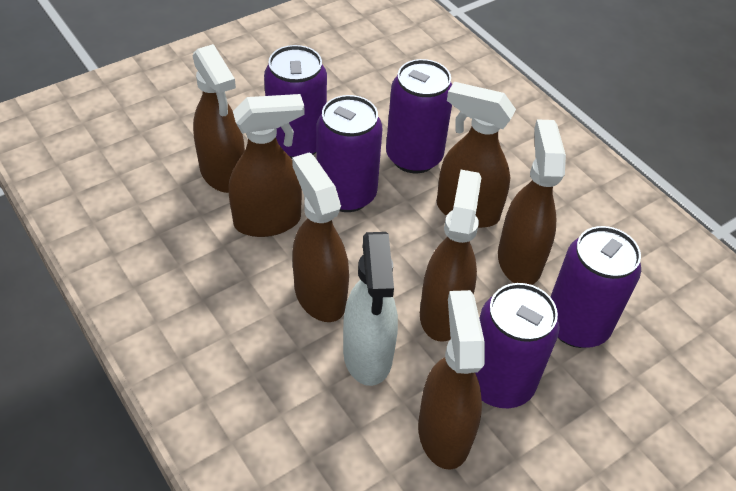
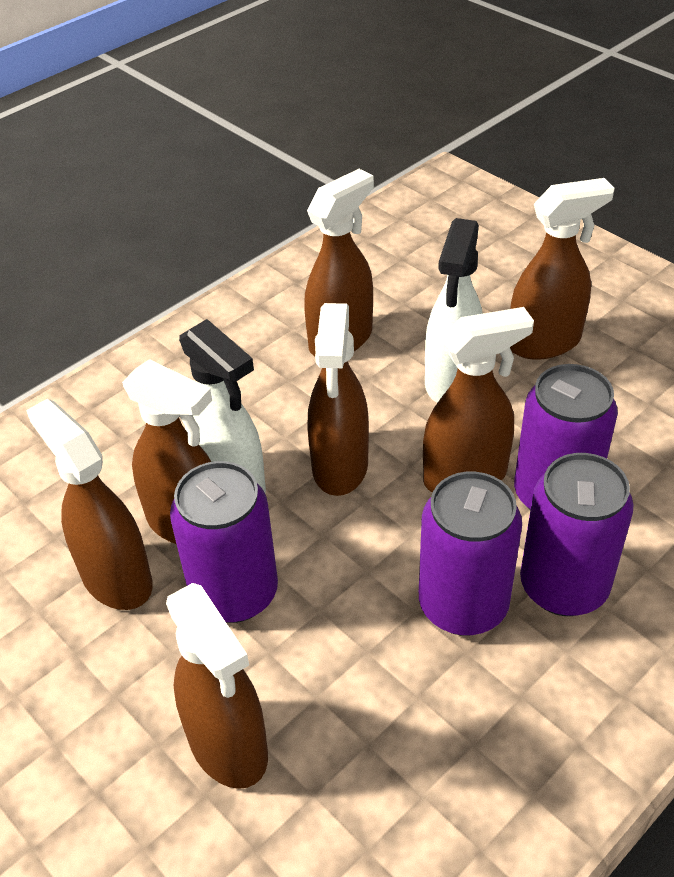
purple can: [264,45,327,159] [316,95,382,212] [386,59,452,173] [475,283,560,408] [550,226,641,348] = 5 -> [170,461,278,623] [419,472,522,636] [514,364,618,510] [520,453,634,616] = 4
white spray bottle: [343,232,398,386] = 1 -> [179,319,266,493] [425,218,483,403] = 2

